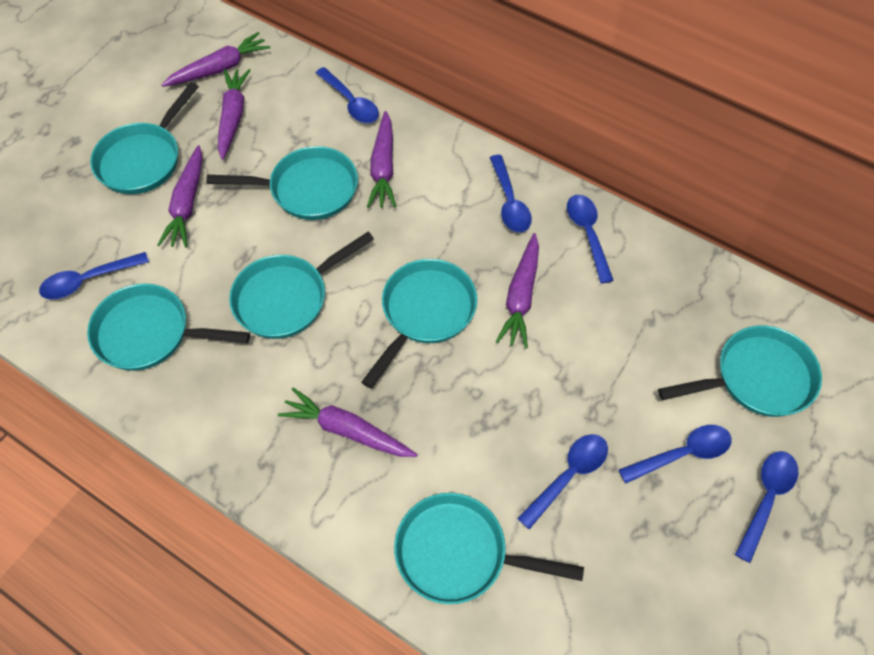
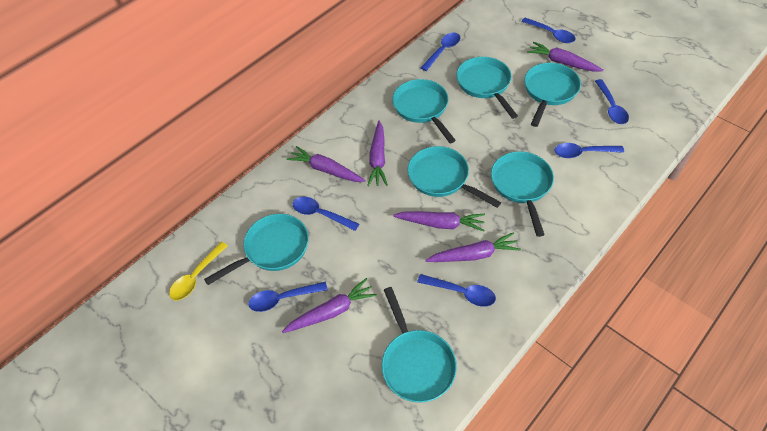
yellow spoon: none = 0 -> [169,242,228,301] = 1

